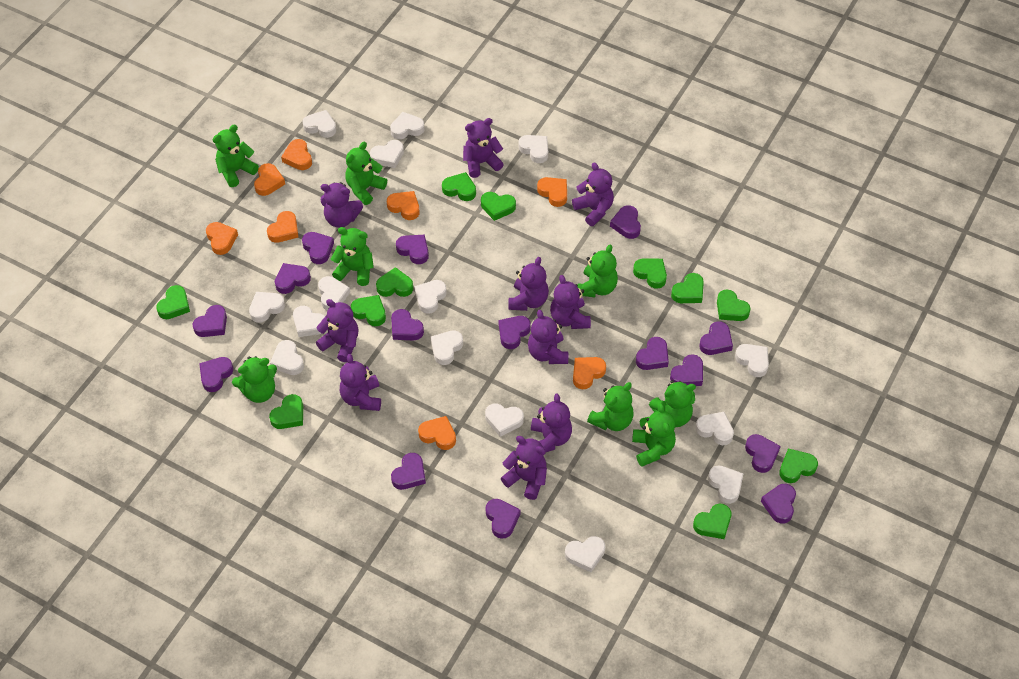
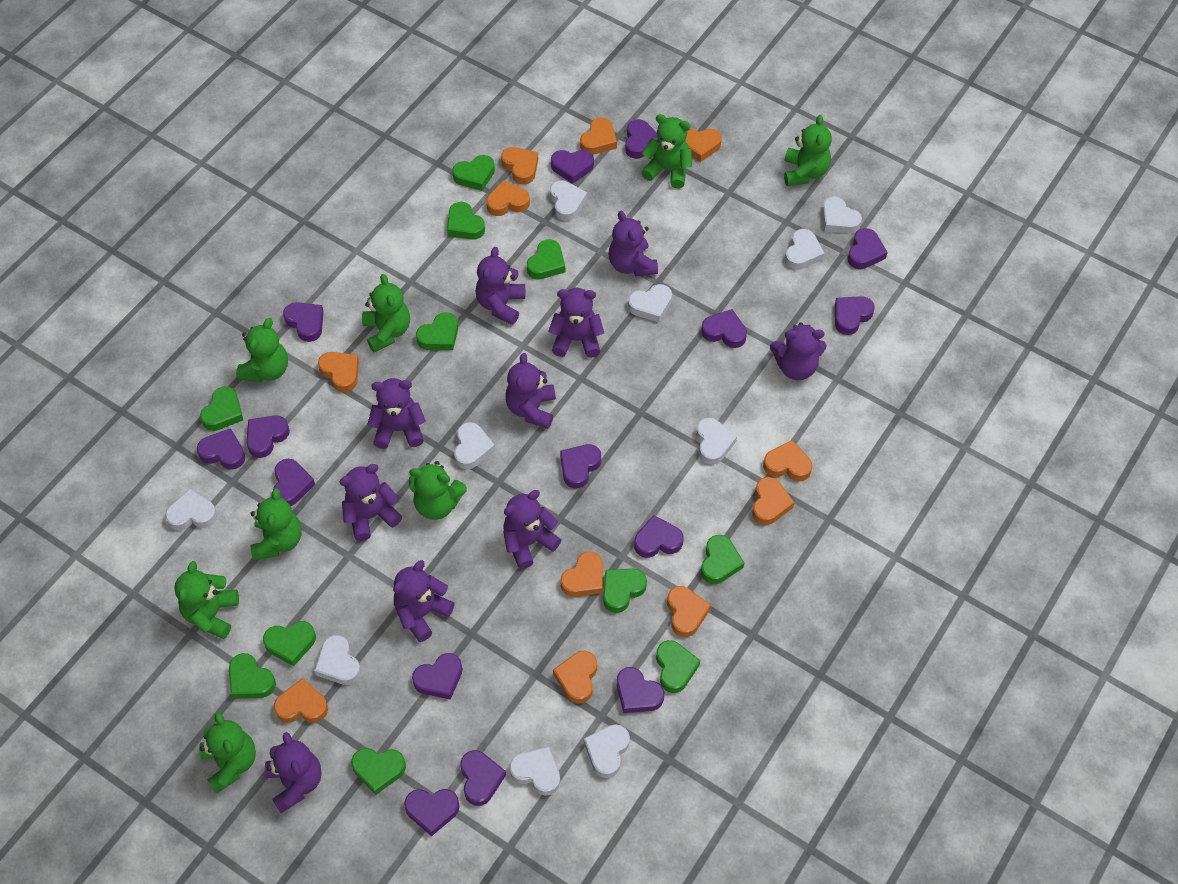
orange heart: [206,222,238,255] [254,163,285,196] [267,211,298,243] [281,139,312,170] [387,191,420,220] [418,416,456,450] [537,177,567,207] [573,357,606,389] = 8 -> [274,678,328,723] [318,352,359,392] [486,180,530,216] [501,147,538,185] [553,651,597,703] [561,552,603,597] [580,117,617,155] [667,586,711,637] [685,129,722,162] [752,477,795,525] [763,440,812,481] = 11
white heart: [249,292,285,323] [270,340,304,375] [293,306,325,337] [303,110,336,138] [318,276,350,311] [370,140,404,168] [390,112,425,139] [414,280,447,314] [431,330,463,365] [485,404,524,437] [518,135,548,163] [565,536,605,572] [695,412,734,445] [708,466,744,504] [735,344,769,377] = 15 -> [165,489,217,531] [314,635,361,685] [454,422,495,469] [509,747,560,796] [550,180,587,221] [584,724,630,778] [628,284,672,322] [696,418,737,465] [785,229,825,270] [822,196,862,233] = 10

